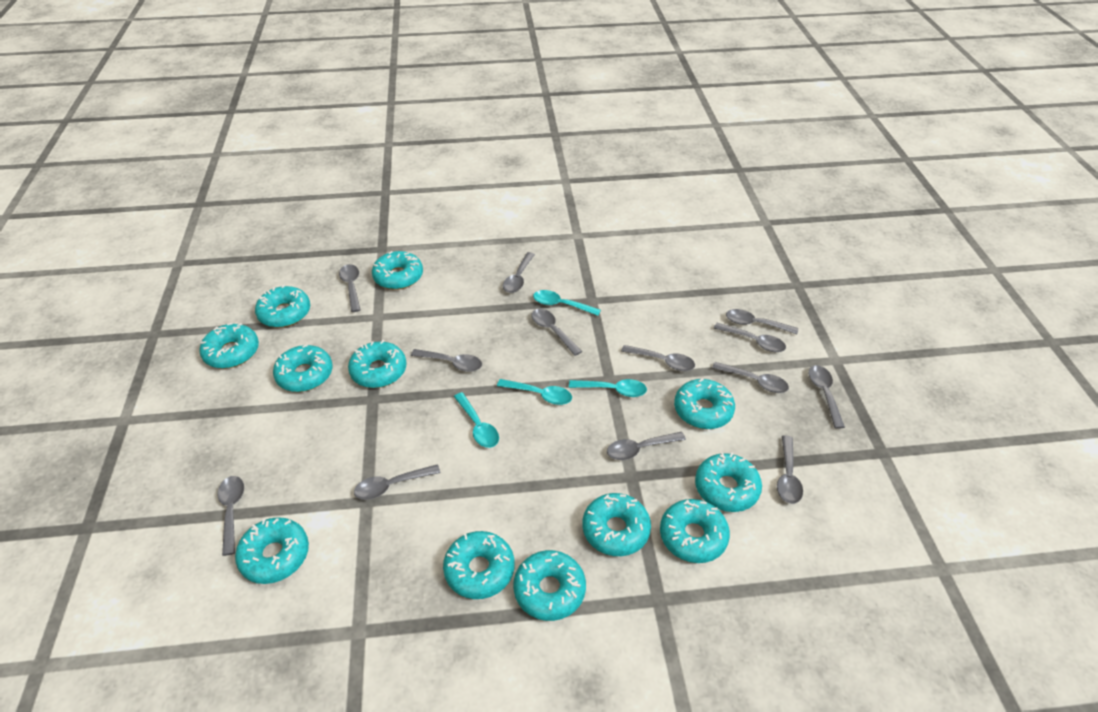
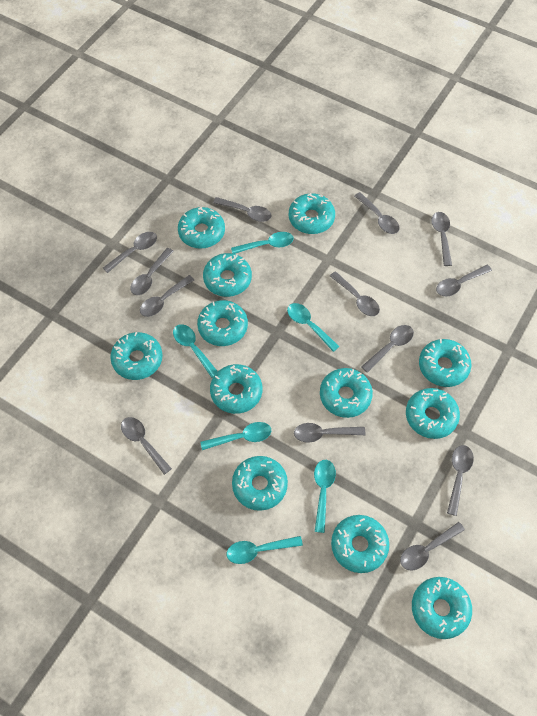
turquoise spoon: [454,392,499,448] [497,379,572,405] [533,290,601,316] [569,379,647,397] = 4 -> [173,324,218,378] [200,422,271,450] [227,536,303,564] [231,232,294,254] [287,303,340,352] [314,460,336,533] = 6

